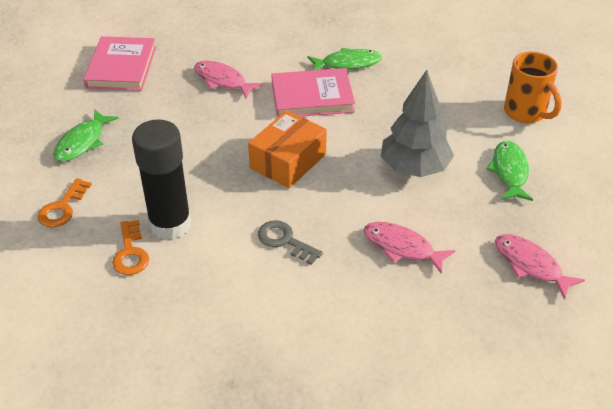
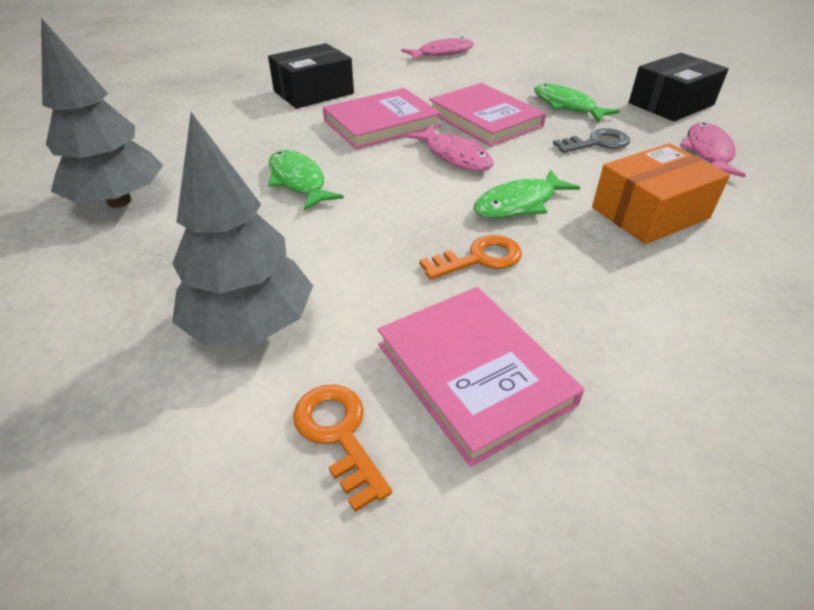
black box: none = 0 -> [268,43,354,109] [629,53,729,121] = 2
black glue stick: [132,119,191,240] = 1 -> none = 0
grey tree: [381,70,454,177] = 1 -> [41,18,163,208] [172,112,313,345] = 2
orange mug: [504,52,562,123] = 1 -> none = 0
pink book: [83,36,156,91] [271,68,355,118] = 2 -> [323,88,441,149] [378,287,584,467] [429,83,546,147] = 3

